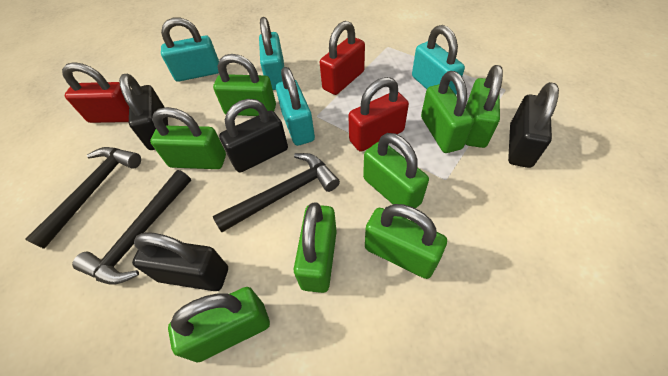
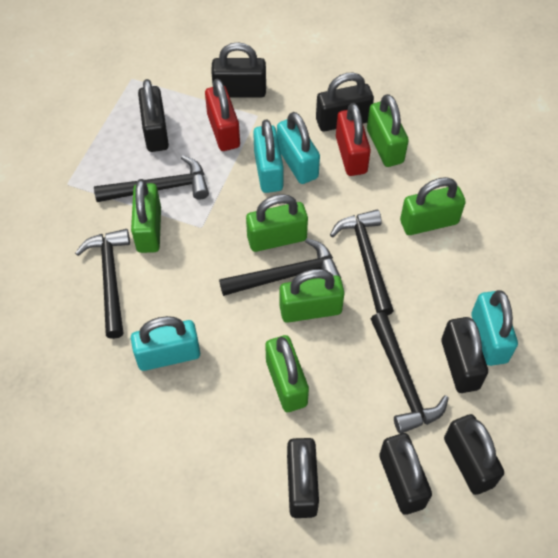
black hammer: [25,147,141,249] [72,170,191,285] [213,153,340,232] = 3 -> [75,229,130,339] [94,155,209,202] [219,238,341,296] [330,210,394,316] [371,312,449,434] = 5
black padlock: [119,74,168,150] [132,232,228,291] [219,99,288,172] [508,82,559,168] = 4 -> [138,79,169,152] [211,42,266,97] [287,438,319,518] [316,72,374,132] [379,433,432,515] [441,317,488,393] [444,414,504,495] = 7
green padlock: [150,107,226,169] [168,287,270,363] [213,54,276,116] [294,202,337,293] [363,133,429,208] [365,204,447,279] [421,71,474,153] [465,65,503,148] = 8 -> [131,179,161,253] [246,194,308,252] [265,335,309,412] [280,269,345,323] [367,94,409,167] [400,177,466,235] = 6
red padlock: [62,62,129,123] [320,21,365,95] [348,77,409,152] = 3 -> [205,79,240,151] [336,103,371,176] = 2

